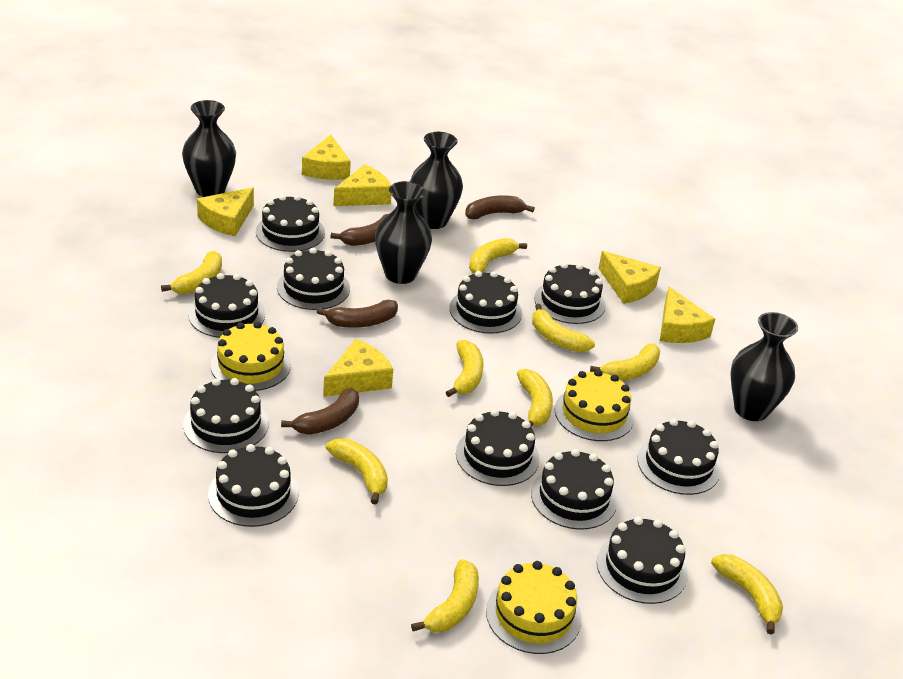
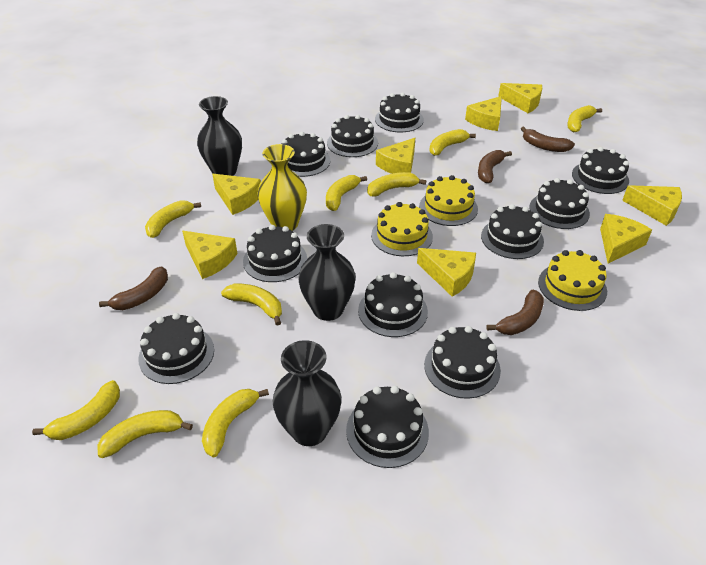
black vase: [182,100,236,197] [375,181,432,284] [410,132,463,229] [730,312,798,421] = 4 -> [197,96,242,176] [273,340,341,446] [298,224,356,321] = 3
yellow cheese: [197,187,254,236] [302,134,351,180] [323,339,393,397] [334,164,391,206] [598,251,661,304] [660,287,715,343] = 6 -> [182,231,238,279] [212,174,261,215] [376,138,415,174] [417,248,476,297] [465,96,502,131] [498,83,542,113] [600,214,652,264] [622,185,682,226] = 8
yellow vase: none = 0 -> [257,144,307,231] = 1

